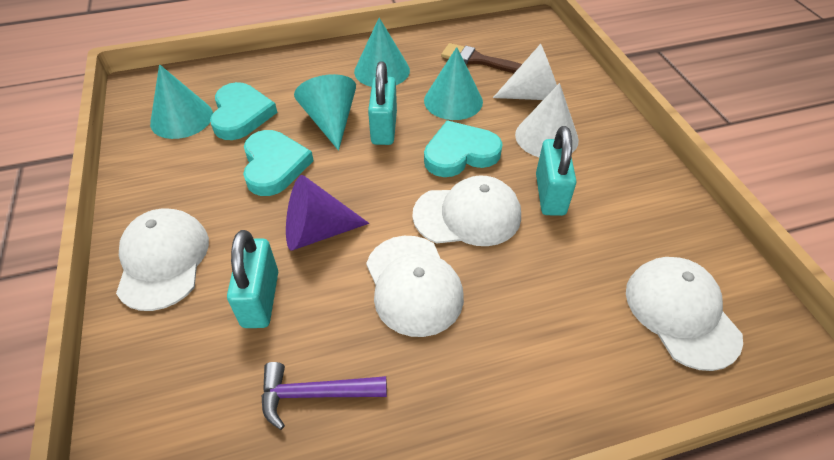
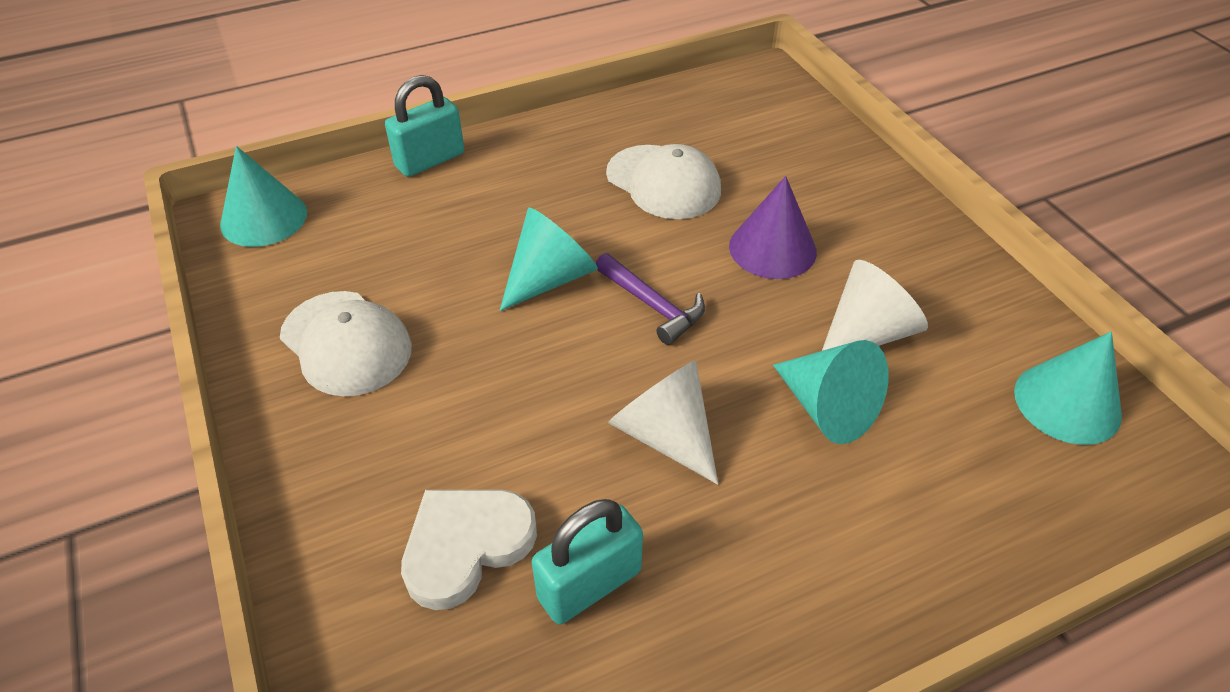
brown brush: [441,43,522,73] = 1 -> none = 0
turquoise heart: [210,82,277,140] [243,130,314,196] [424,121,503,177] = 3 -> none = 0
turquoise padlock: [227,230,278,328] [368,62,397,145] [536,126,576,216] = 3 -> [385,75,464,177] [532,499,643,624] = 2
white cap: [116,209,209,311] [366,236,464,337] [412,176,521,246] [626,257,743,371] = 4 -> [280,291,412,396] [606,144,721,219] = 2
white heart: none = 0 -> [401,490,537,610] = 1

